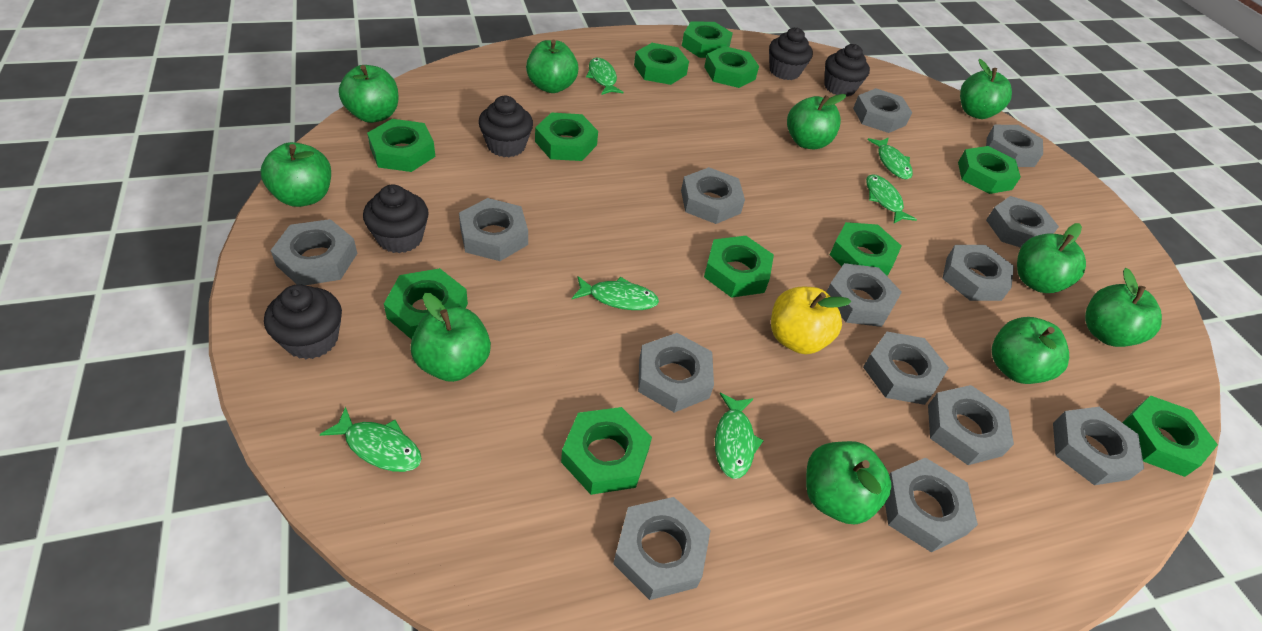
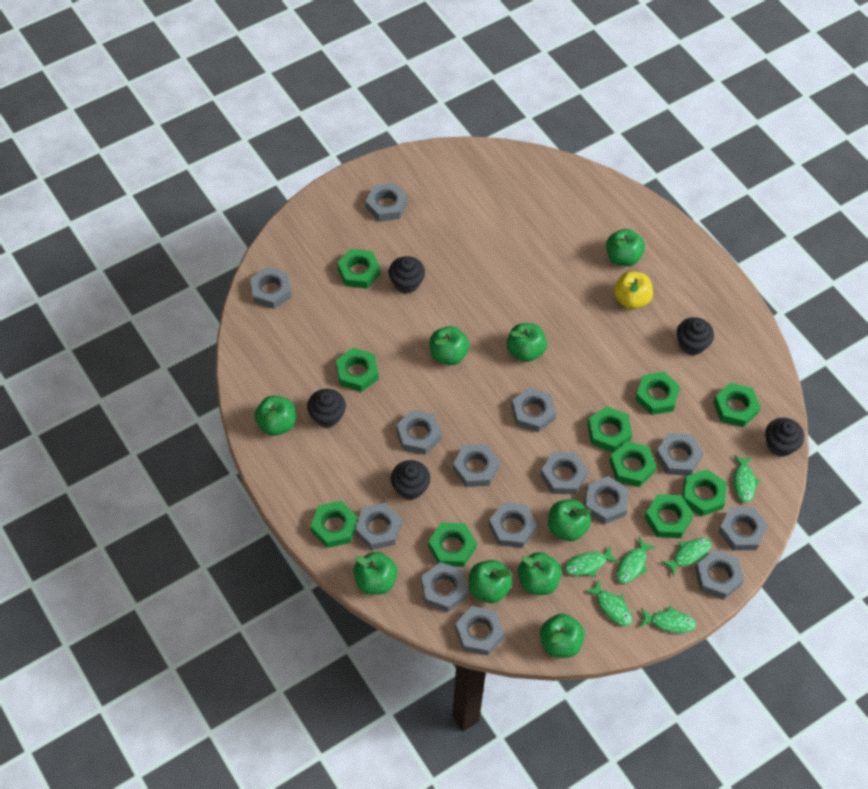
green apple: [261,142,331,207] [338,65,399,123] [410,293,491,382] [526,39,578,93] [787,94,846,149] [806,441,891,524] [960,59,1012,119] [992,317,1069,384] [1017,223,1086,293] [1085,268,1162,347] = 10 -> [254,396,296,436] [353,552,397,595] [430,326,470,365] [469,560,512,603] [507,323,547,362] [518,552,561,595] [540,613,585,658] [548,499,592,541] [606,229,645,266] = 9
green nut: [367,119,435,172] [384,268,468,340] [535,112,598,161] [561,407,652,495] [634,43,689,85] [682,22,733,58] [704,46,759,88] [704,236,774,298] [830,222,901,276] [958,146,1021,194] [1122,395,1218,477] = 11 -> [310,501,358,548] [336,348,379,392] [337,249,381,289] [428,522,477,567] [588,406,632,452] [609,441,657,487] [635,372,681,415] [644,494,694,538] [683,469,727,516] [713,383,761,427] = 10

